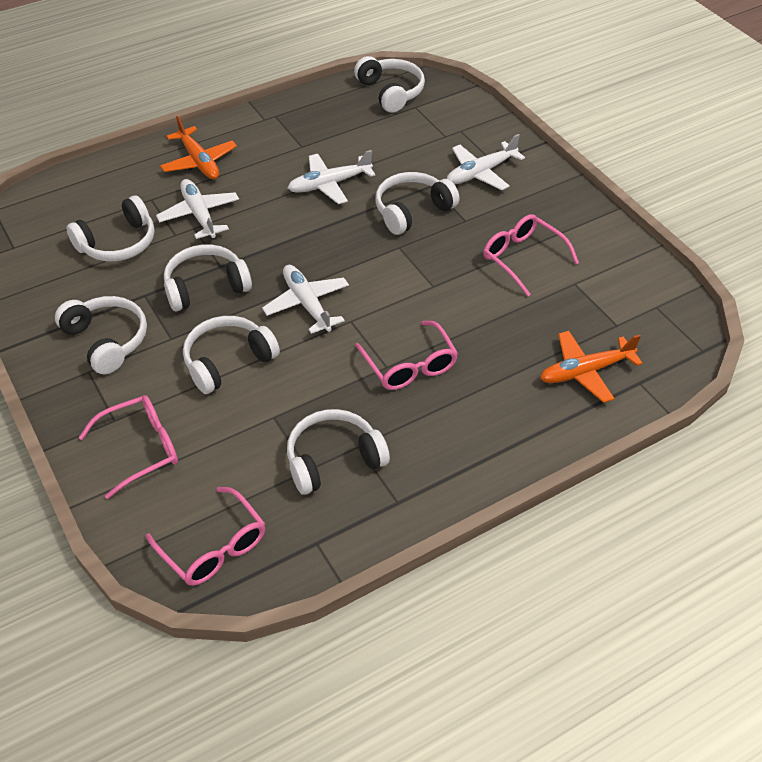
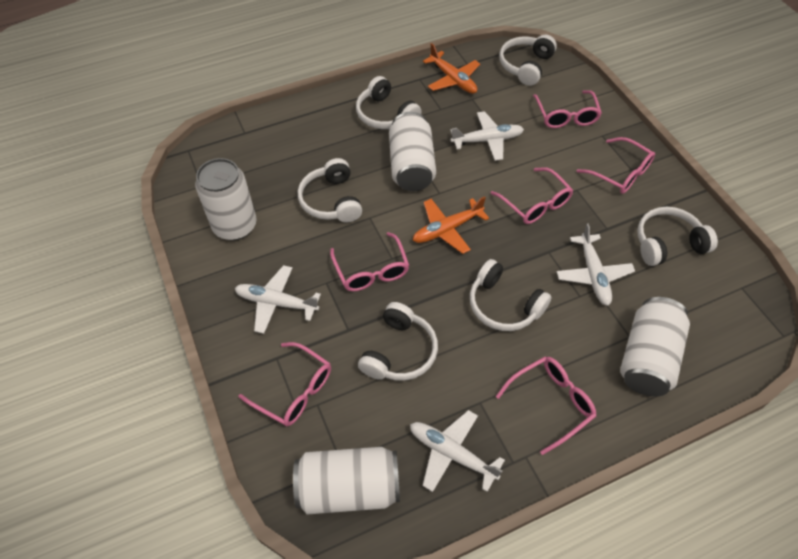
pink glasses: [79,395,178,499] [146,487,265,586] [355,321,458,390] [483,214,579,296] = 4 -> [238,342,331,426] [330,232,409,291] [490,167,573,224] [496,356,596,455] [533,90,602,128] [576,137,655,194] = 6
white can: none = 0 -> [195,158,257,240] [293,447,400,515] [389,112,436,191] [620,297,690,396] = 4
white headphones: [55,296,147,374] [66,195,155,261] [164,245,252,311] [183,316,280,394] [287,409,390,495] [354,56,425,113] [375,172,459,235] = 7 -> [298,158,362,222] [356,76,422,129] [358,302,438,381] [470,259,552,331] [499,35,557,86] [637,207,718,266] = 6

